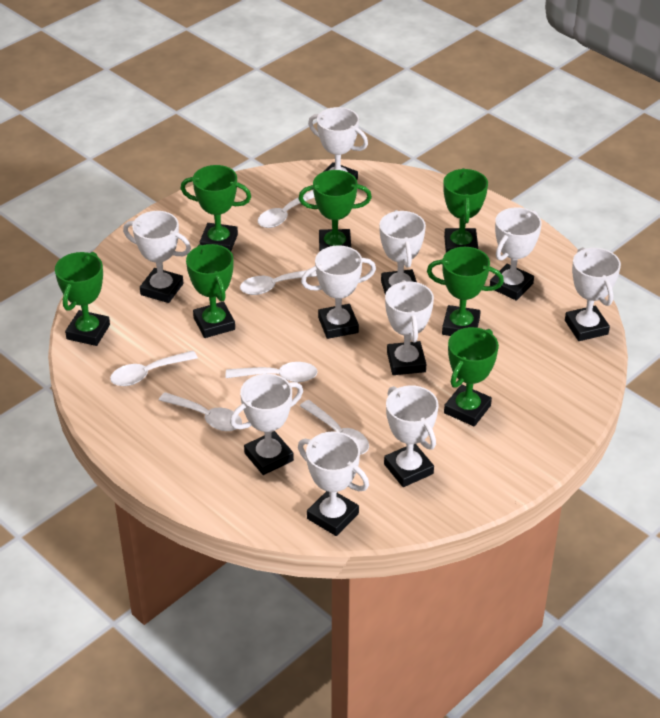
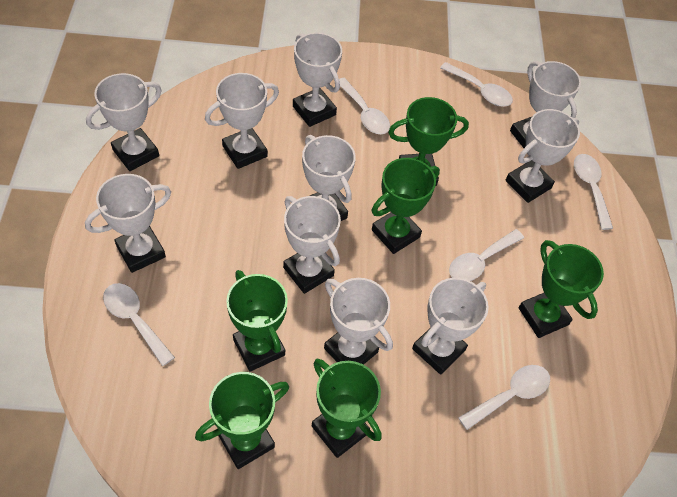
green trophy: [55,252,110,346] [181,165,251,251] [186,244,235,338] [299,170,372,252] [427,247,504,336] [443,168,488,253] [444,327,499,426] = 7 -> [195,372,289,469] [226,270,288,372] [312,359,382,458] [372,158,440,254] [388,97,469,186] [519,240,604,338] = 6

